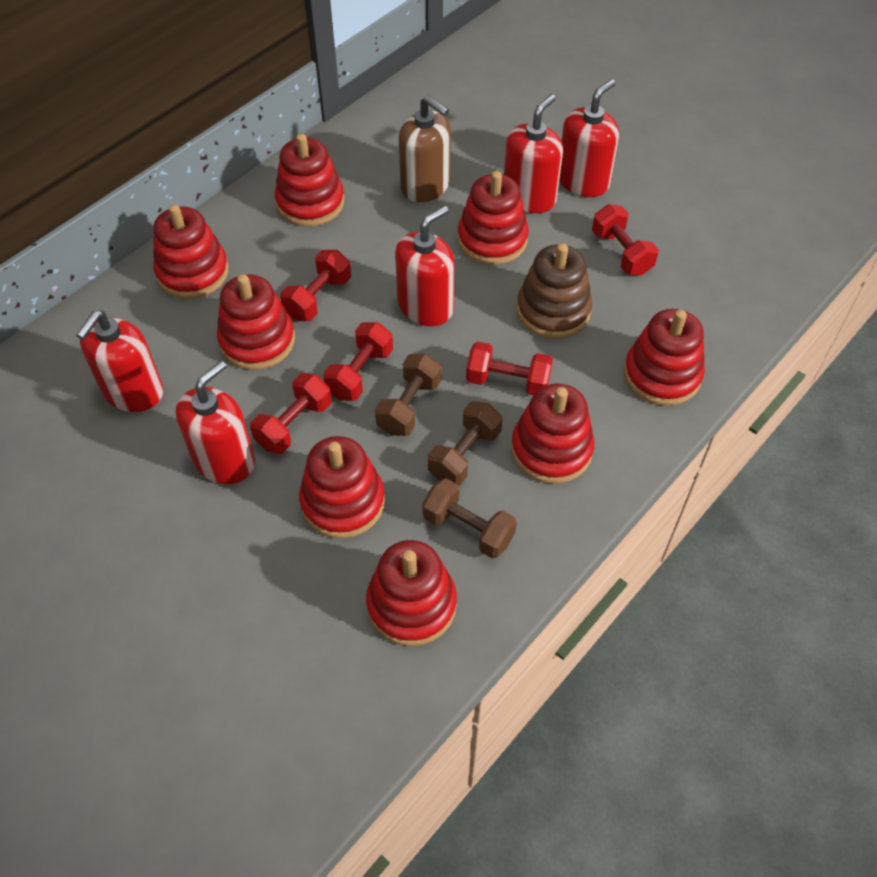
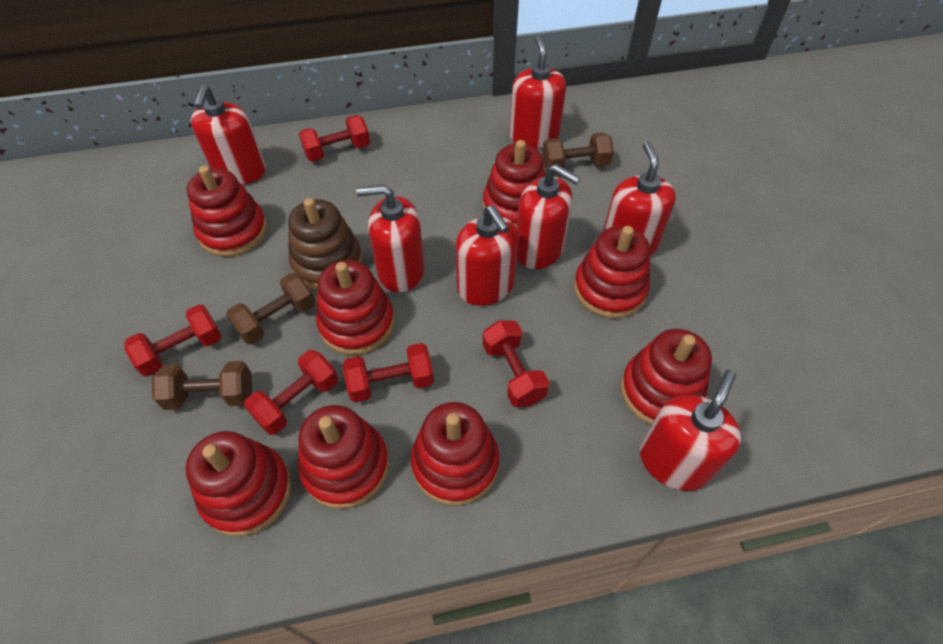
brown soap dispenser: [399,96,451,202] = 1 -> none = 0
red soap dispenser: [76,311,164,412] [176,360,255,484] [395,206,455,326] [504,94,563,213] [559,79,619,197] = 5 -> [191,85,266,185] [356,185,425,293] [455,205,519,306] [510,35,566,149] [517,164,580,269] [603,141,676,257] [640,370,741,491] = 7

